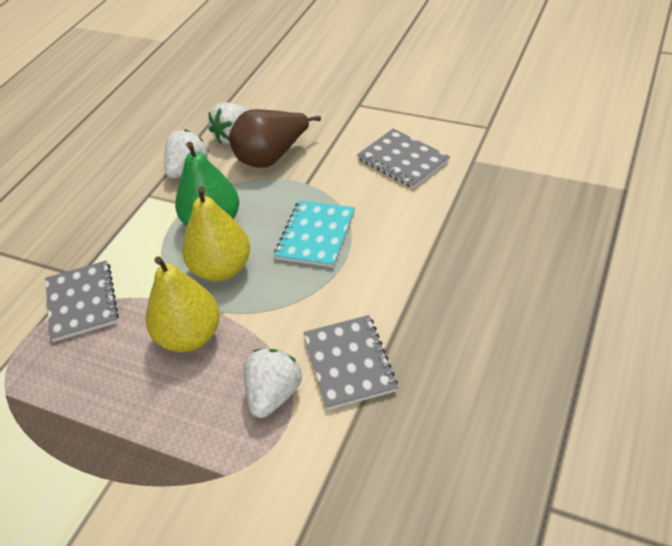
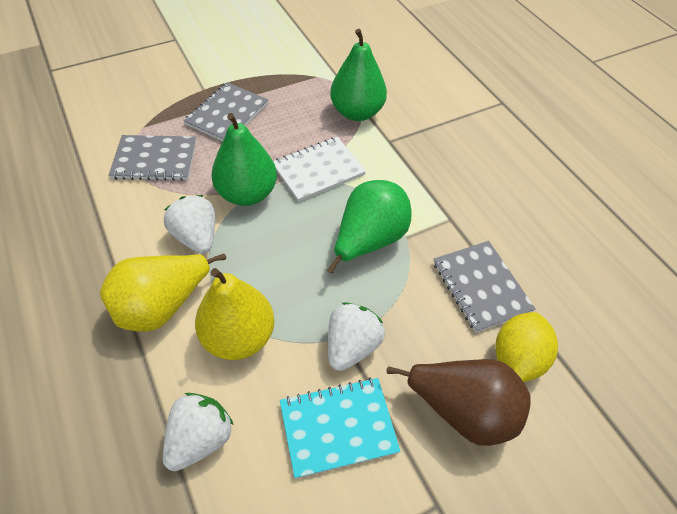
green pear: [175,142,239,226] = 1 -> [211,113,277,206] [327,180,412,274] [330,29,387,121] = 3
white notebook: none = 0 -> [273,137,366,202] = 1
yellow lemon: none = 0 -> [495,312,558,382] = 1

